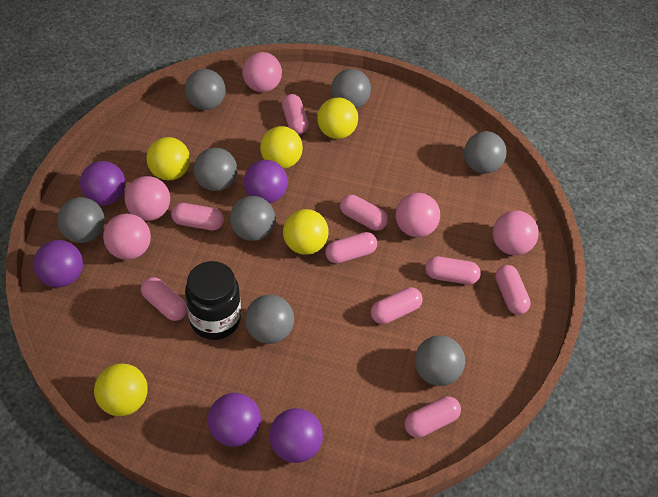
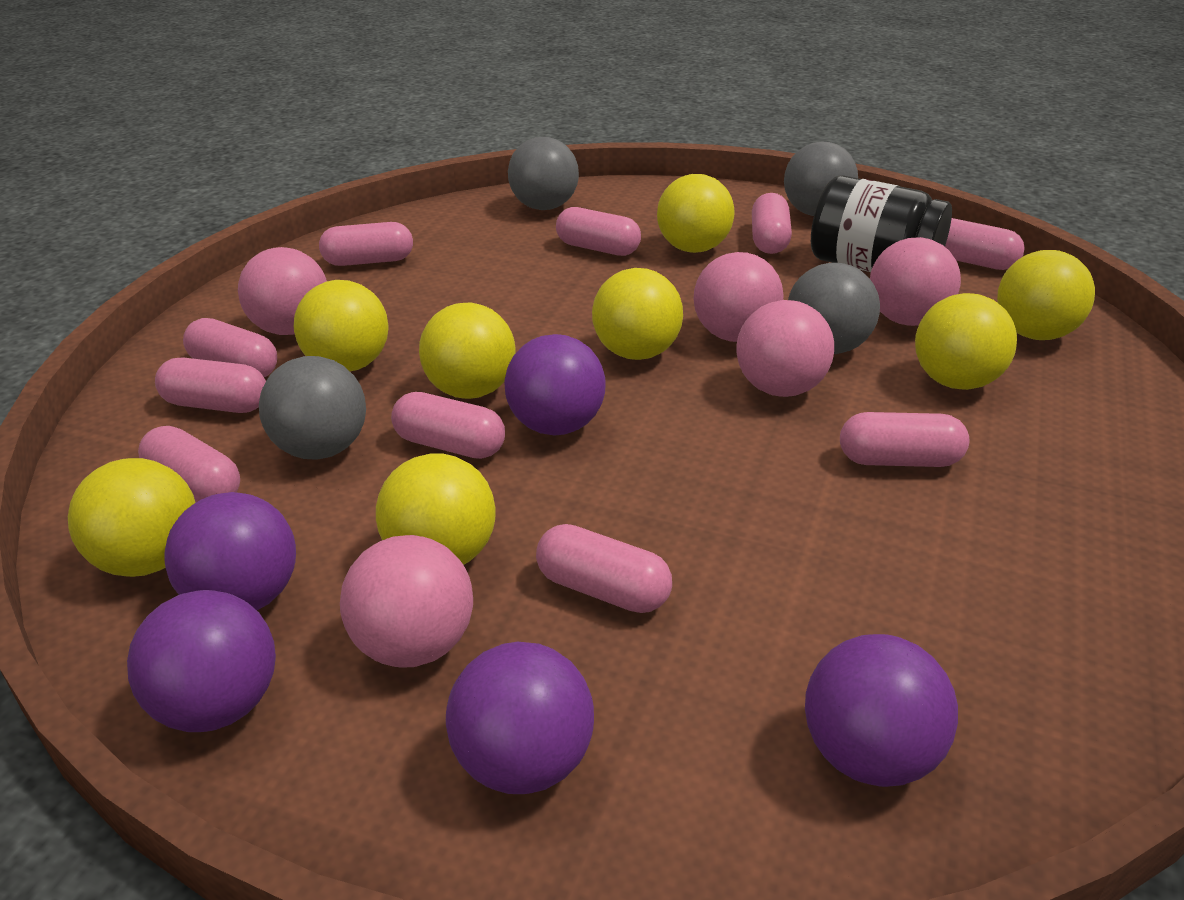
grey ball: [57,197,105,243] [185,69,226,110] [194,148,237,191] [230,196,275,241] [245,295,294,344] [331,69,371,109] [415,335,465,386] [464,131,507,174] = 8 -> [259,356,366,460] [508,137,579,210] [784,142,858,216] [788,263,880,354] = 4
pink capsule: [141,277,187,321] [171,203,224,230] [282,94,309,134] [325,232,377,264] [340,195,388,231] [371,287,423,324] [405,396,461,438] [425,256,481,285] [495,265,531,315] = 9 -> [138,426,240,502] [155,357,266,413] [183,318,277,377] [319,222,413,266] [391,392,505,459] [536,524,672,613] [556,207,641,256] [752,193,792,254] [840,412,969,467] [945,218,1025,270] = 10
yellow ball: [94,363,148,416] [146,137,190,180] [260,126,303,169] [283,209,329,255] [317,97,358,139] = 5 -> [68,458,196,577] [294,280,389,371] [376,454,495,565] [419,302,516,399] [592,268,683,360] [657,174,735,253] [915,293,1017,390] [997,250,1095,340] = 8

